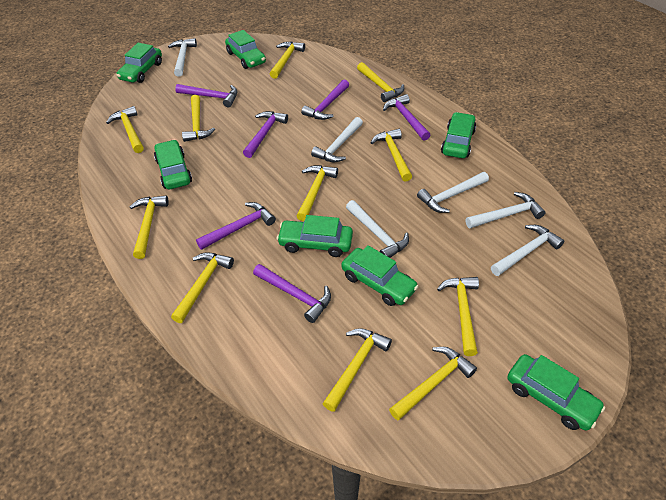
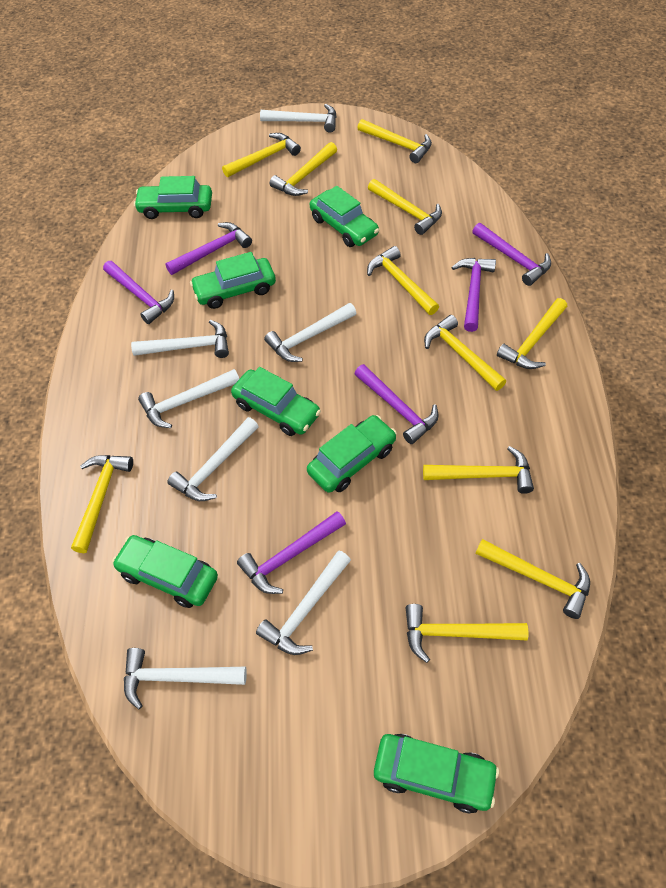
white hammer: [168,38,197,77] [311,117,363,162] [346,200,409,258] [417,172,489,213] [466,192,546,228] [491,225,564,276] = 6 -> [124,648,247,710] [131,320,229,358] [138,369,239,428] [167,417,259,501] [256,550,351,655] [260,104,337,132] [264,303,356,362] = 7

